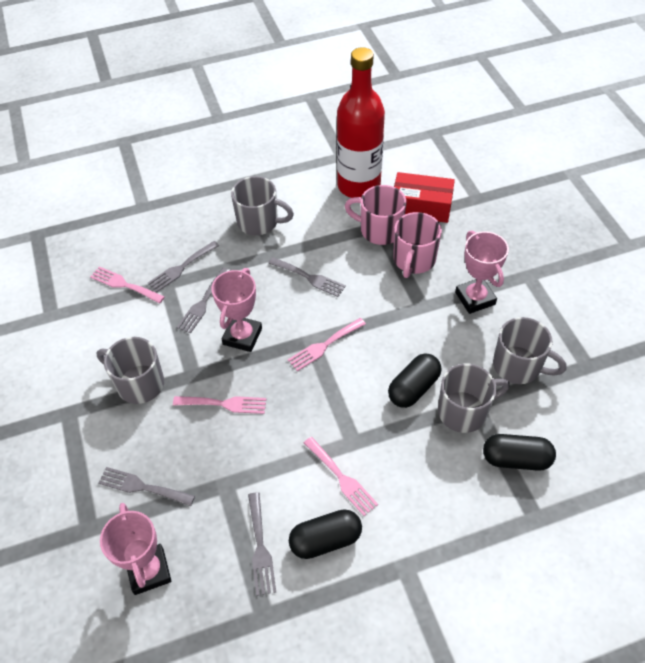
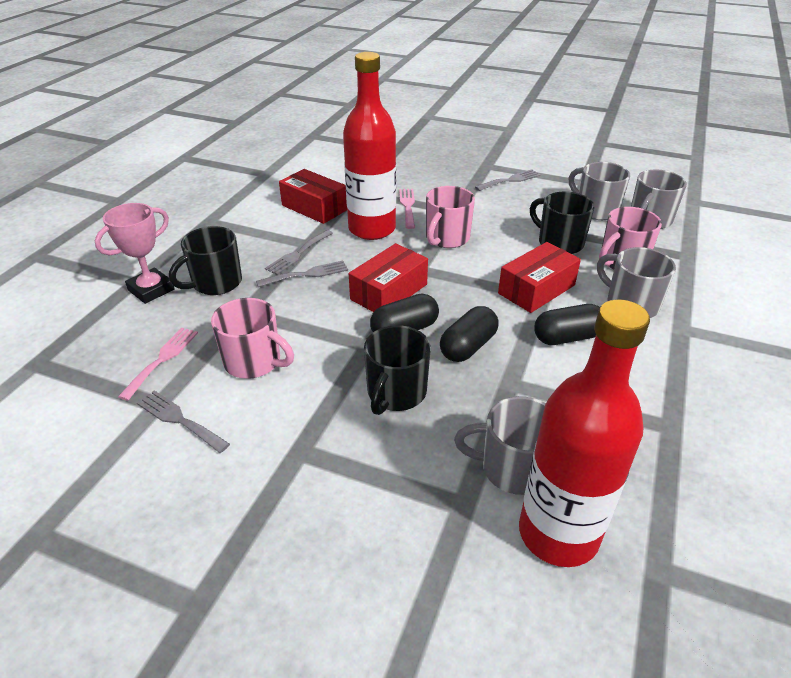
black mug: none = 0 -> [169,226,242,295] [364,325,431,415] [530,191,595,254] = 3
grey fork: [98,467,195,506] [148,241,219,292] [177,268,230,333] [248,492,276,596] [268,257,346,297] = 5 -> [137,391,230,453] [256,261,348,287] [265,230,333,275] [475,170,540,191] = 4
pink fork: [90,266,165,304] [173,396,266,414] [288,318,366,371] [304,437,378,516] = 4 -> [118,328,198,401] [399,189,415,229] = 2
pink mug: [345,185,406,245] [393,212,442,278] = 2 -> [211,298,294,379] [426,186,475,248] [599,207,662,269] = 3
pink trophy: [100,503,171,595] [211,268,262,352] [455,230,509,314] = 3 -> [95,203,175,304] = 1
red bottle: [337,47,385,198] = 1 -> [343,52,396,240] [519,299,650,567] = 2
red box: [394,172,455,223] = 1 -> [279,169,347,224] [349,243,428,312] [498,242,581,313] = 3

